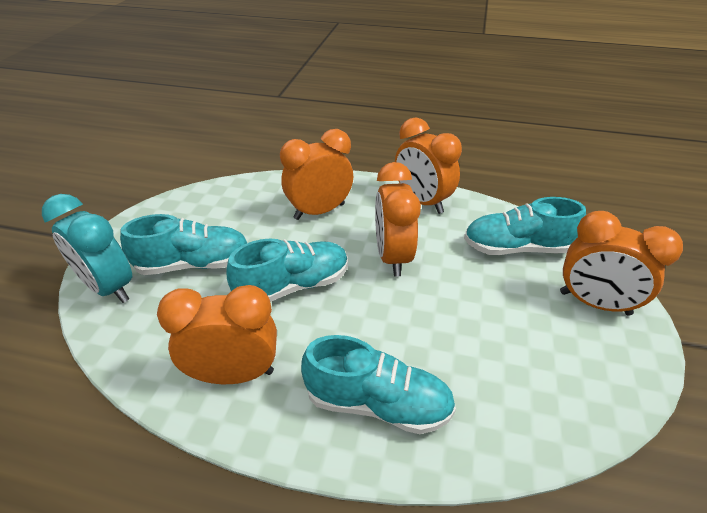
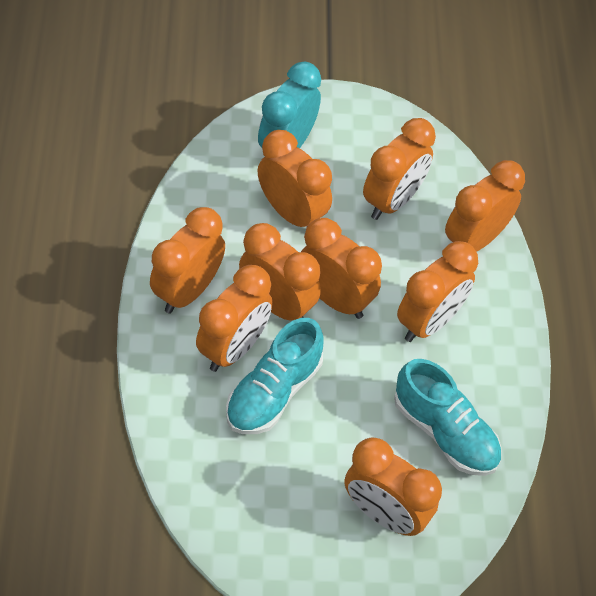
orange clock: [157,285,277,384] [280,129,353,220] [375,162,421,277] [395,118,462,214] [560,211,683,316] = 5 -> [150,207,225,314] [196,265,273,372] [239,223,321,320] [258,130,332,227] [301,218,382,319] [344,437,442,536] [363,118,436,220] [397,241,478,342] [445,160,525,252] = 9
turquoise shoe: [120,214,247,275] [226,239,348,302] [301,335,456,434] [464,197,586,255] = 4 -> [226,318,324,434] [394,359,502,476] = 2

